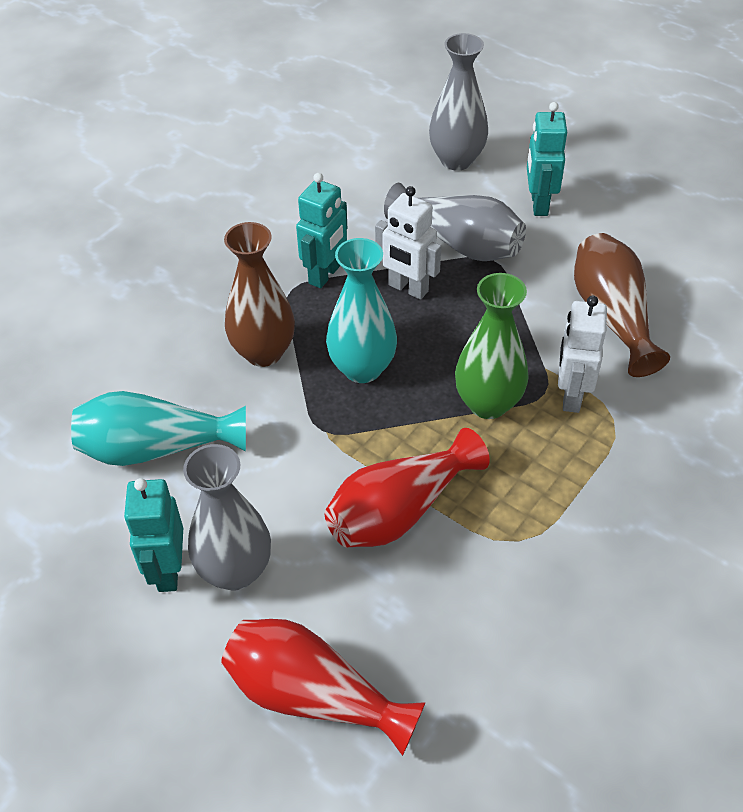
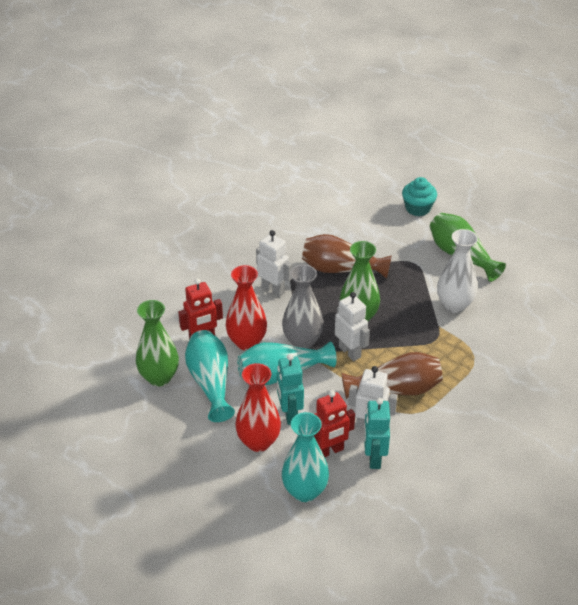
green vase: [455,273,529,419] = 1 -> [136,300,179,386] [340,241,380,322] [430,213,506,282] = 3
grey vase: [183,444,271,590] [384,183,526,261] [429,33,488,171] = 3 -> [282,265,324,349] = 1
red robot: none = 0 -> [178,278,223,340] [314,390,355,457] = 2
turquoise cupcake: none = 0 -> [402,177,437,216] = 1
turquoise robot: [124,478,183,592] [296,173,347,288] [527,102,567,216] = 3 -> [277,354,304,425] [364,398,390,469] = 2
turquoise vase: [71,391,246,466] [326,238,397,383] = 2 -> [185,330,235,422] [237,342,337,385] [282,412,329,502] = 3
white robot: [375,186,441,300] [558,295,607,413] = 2 -> [256,230,292,297] [335,292,370,361] [348,366,398,429] = 3
white vase: none = 0 -> [437,229,478,313] = 1

